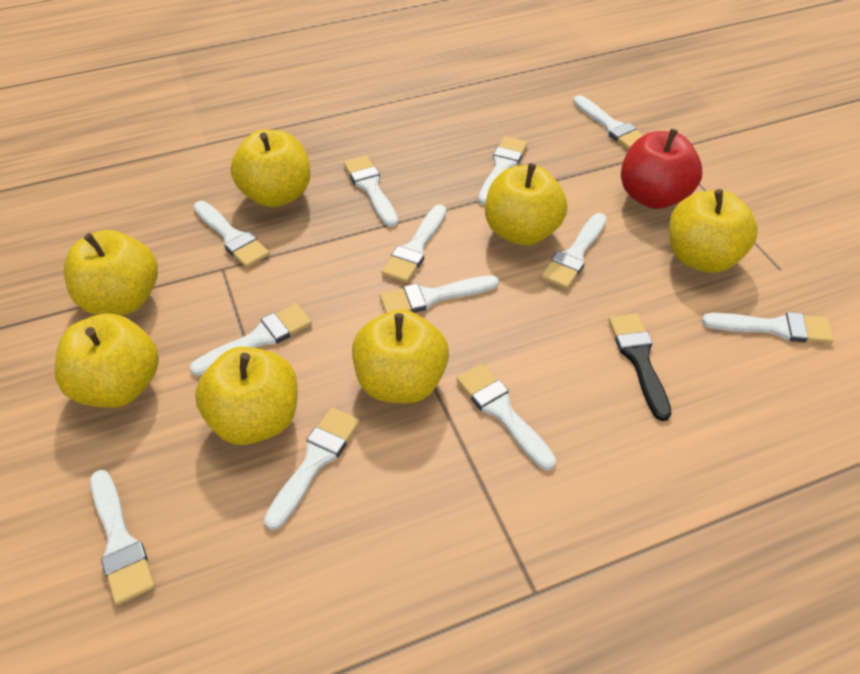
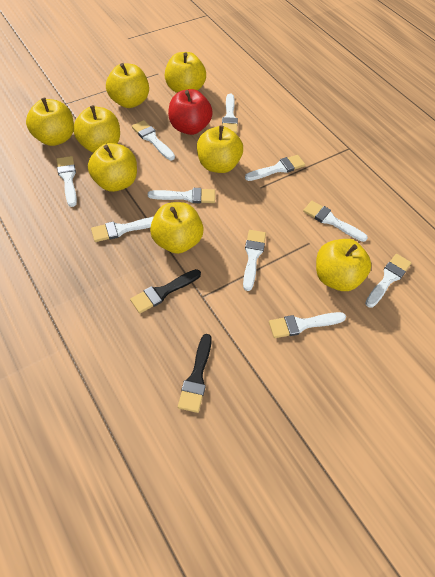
black brush: [609,314,671,421] = 1 -> [130,269,201,313] [178,334,212,413] = 2
white brush: [90,470,155,605] [190,303,312,376] [194,201,270,268] [264,407,360,530] [344,156,398,227] [380,275,499,313] [381,205,446,283] [456,364,556,470] [478,136,527,205] [541,213,607,289] [573,95,644,149] [702,312,834,344] = 12 -> [56,156,77,207] [91,217,154,242] [132,120,175,160] [148,188,215,203] [222,94,238,134] [243,230,266,291] [245,155,305,181] [269,312,346,338] [303,201,368,242] [365,254,411,308] = 10
yellow apple: [55,313,159,408] [64,230,158,315] [195,346,298,445] [231,130,310,207] [352,310,449,404] [485,163,568,246] [669,189,758,273] = 7 -> [26,98,74,146] [73,105,120,153] [88,143,137,192] [106,63,149,108] [150,202,204,254] [165,52,206,93] [197,125,243,173] [316,239,371,291] = 8

